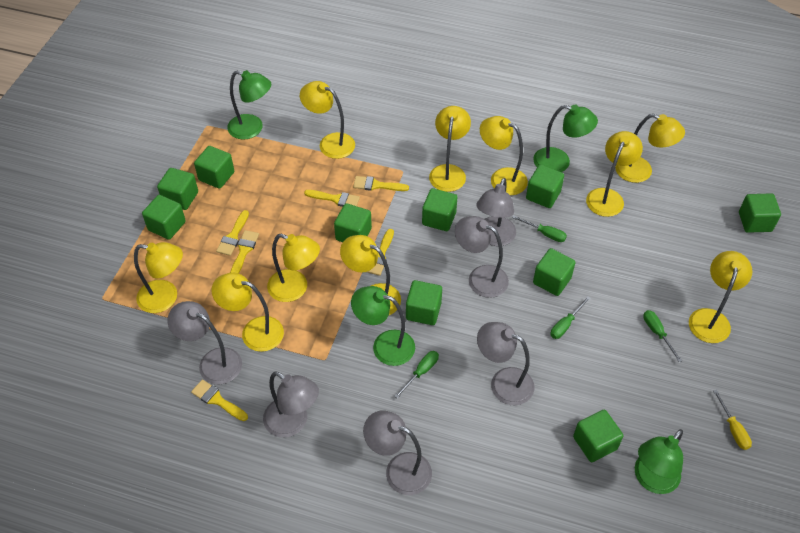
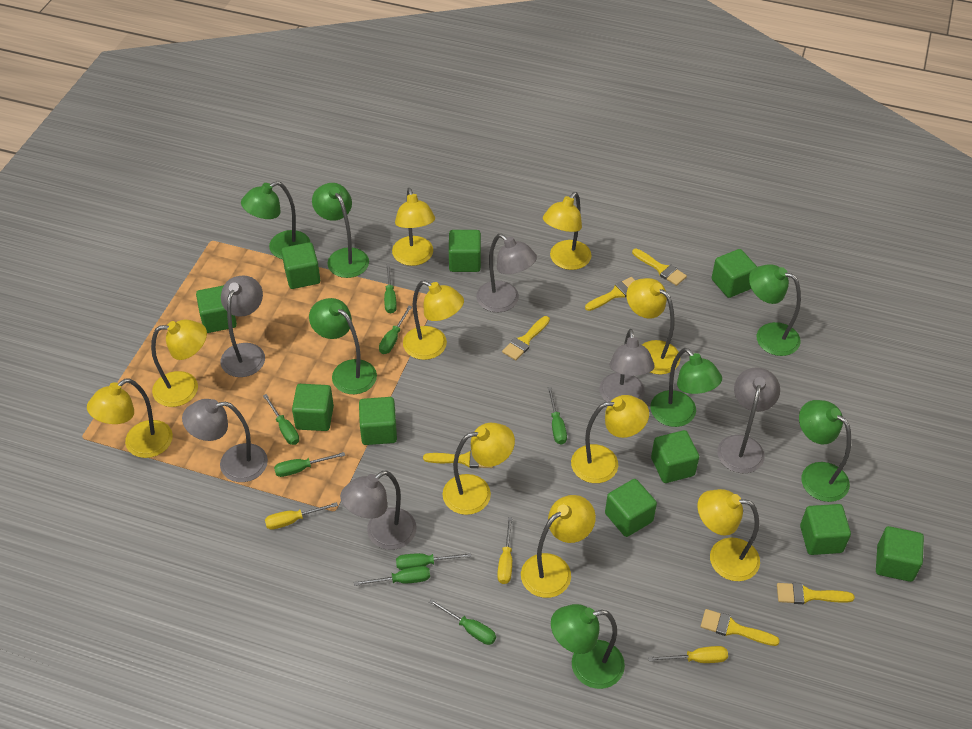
green lamp: [227,70,271,140] [351,286,415,366] [533,105,598,172] [635,429,683,494] = 4 -> [241,181,310,259] [309,298,377,394] [312,183,369,278] [551,604,625,689] [650,348,722,427] [749,264,801,356] [799,400,851,502] = 7
green screwdriver: [394,351,439,398] [512,215,567,242] [550,296,591,339] [643,310,682,362] = 4 -> [263,394,299,445] [274,452,345,477] [354,566,430,586] [379,306,412,354] [384,264,397,313] [396,553,471,570] [429,599,496,645] [548,387,567,444] = 8
yellow screwdriver: [713,390,752,450] = 1 -> [265,502,338,530] [497,517,513,584] [648,646,728,663] = 3

